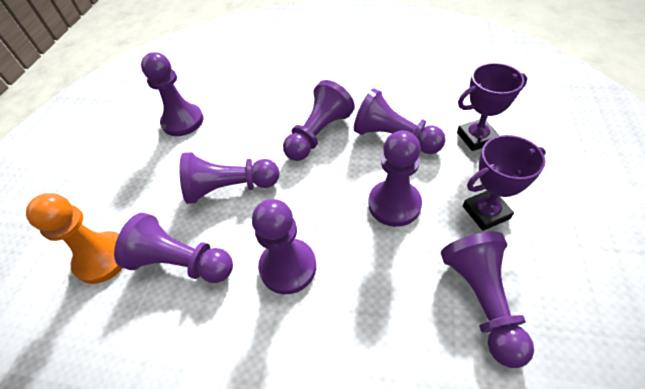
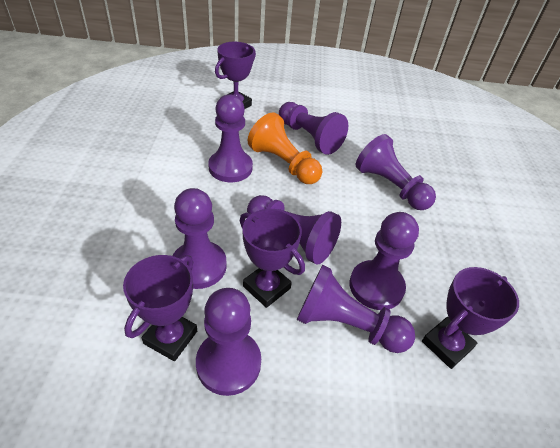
purple trophy: [457,63,527,151] [463,135,546,231] = 2 -> [123,255,197,361] [215,42,256,109] [240,209,305,308] [422,267,519,369] = 4

